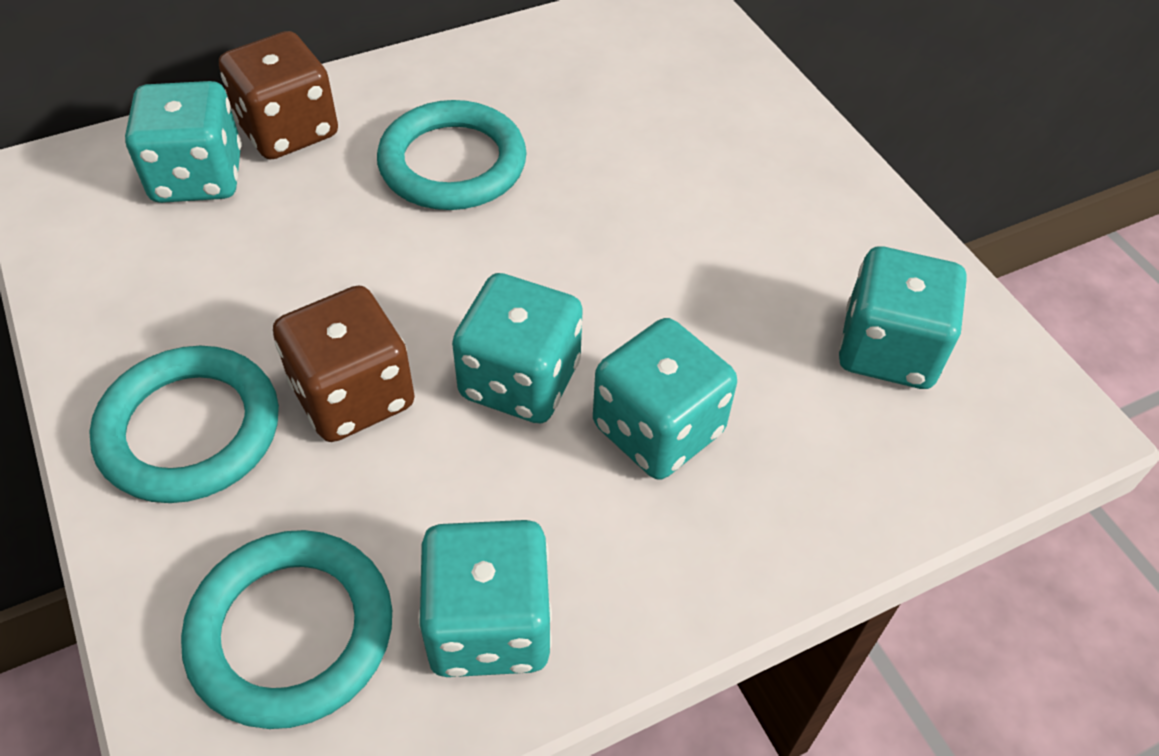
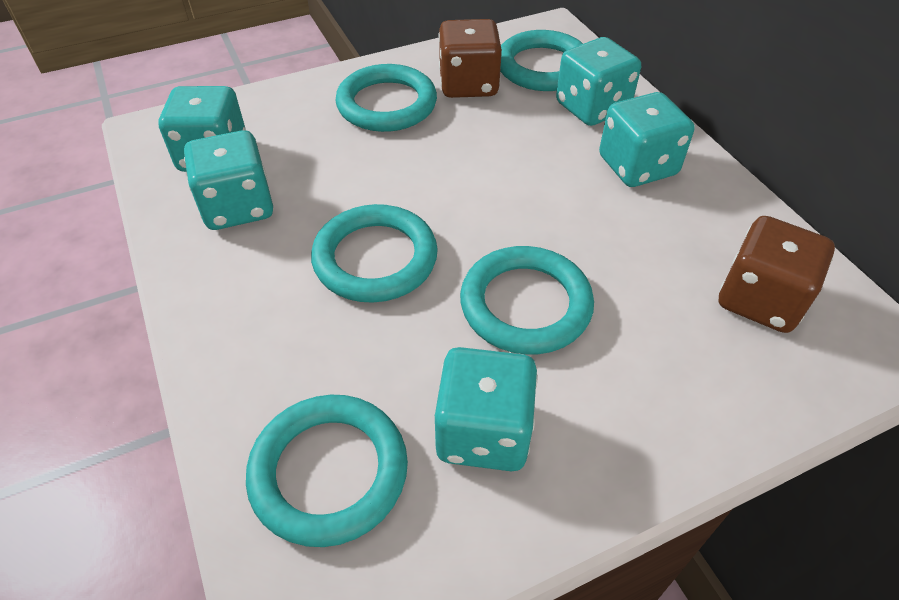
turquoise ring: [89,346,279,503] [181,530,392,729] [377,100,527,210] = 3 -> [246,395,408,547] [311,204,438,303] [335,64,437,132] [460,246,594,355] [500,30,583,91] = 5

